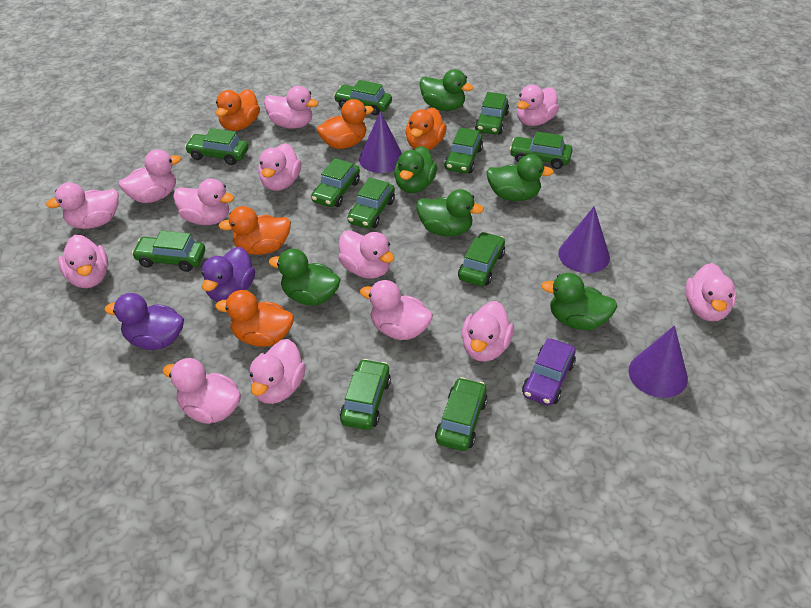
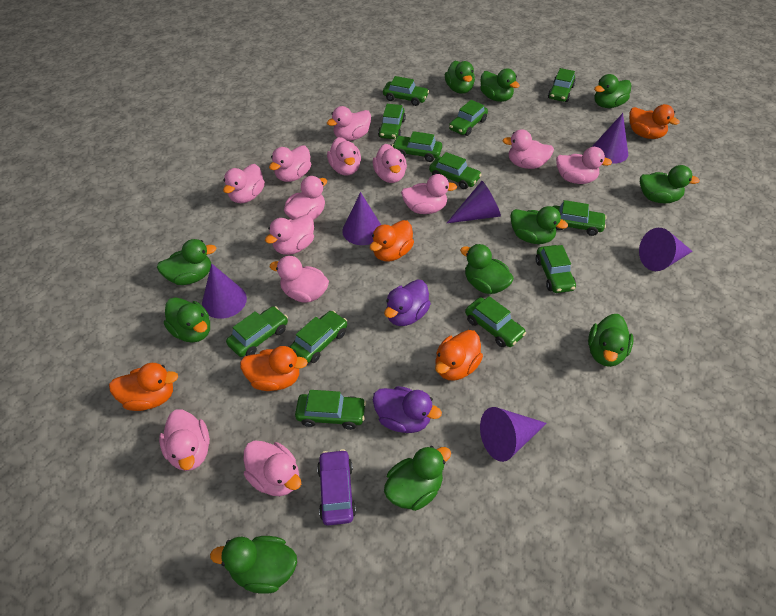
green car: [132,231,205,272] [185,128,249,165] [311,158,360,207] [334,80,392,115] [340,359,391,430] [348,178,395,228] [435,377,488,451] [445,127,483,173] [458,232,505,286] [475,92,509,135] [509,132,572,169] = 11 -> [226,306,288,357] [290,310,347,363] [295,390,366,430] [378,104,406,139] [383,76,429,106] [392,131,442,162] [429,152,482,189] [449,100,488,136] [465,296,526,347] [536,245,576,293] [548,68,576,102] [552,200,607,236] = 12
green duck: [269,249,341,305] [394,146,437,193] [416,189,484,237] [419,69,473,111] [486,154,554,201] [541,273,617,330] = 6 -> [157,239,216,285] [164,297,210,343] [210,536,297,594] [384,446,451,511] [445,61,475,94] [460,244,514,294] [480,68,520,102] [510,206,568,244] [588,314,634,367] [594,74,631,108] [640,165,700,203] = 11
purple cone: [359,111,402,173] [558,206,610,273] [629,326,688,398] = 3 -> [202,264,247,319] [342,192,381,245] [447,181,501,223] [480,407,547,462] [592,113,628,164] [639,228,693,271] = 6

